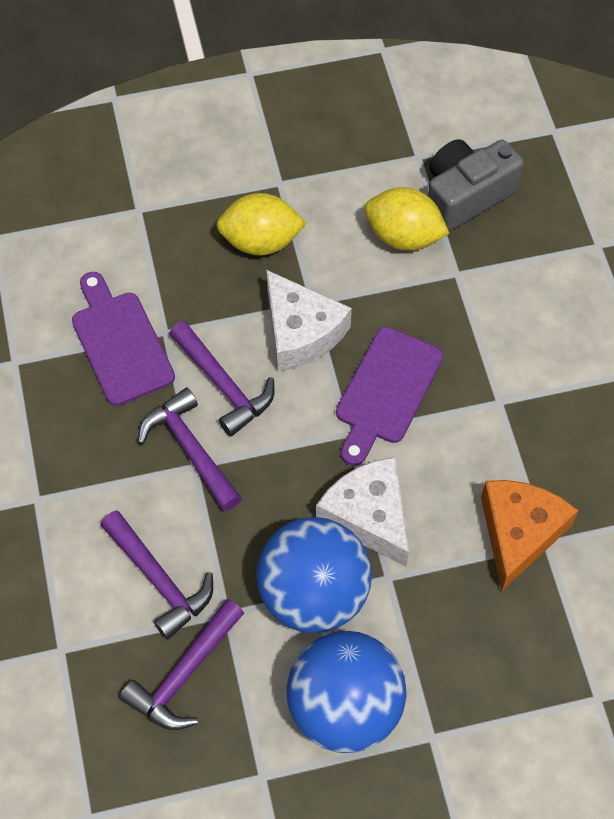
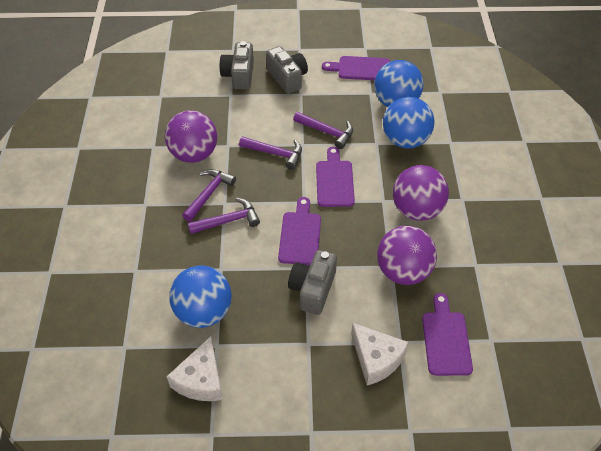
blue ball: [256,517,372,633] [286,631,406,753] = 2 -> [169,266,232,328] [374,60,424,107] [383,97,435,149] = 3
grey camera: [428,139,524,231] = 1 -> [219,41,254,90] [266,46,308,94] [288,250,337,315] = 3
orange cheese: [481,480,578,592] = 1 -> none = 0
purple ball: none = 0 -> [165,110,217,163] [377,226,437,285] [393,165,449,221] = 3
purple cutting board: [72,272,175,406] [336,327,443,466] = 2 -> [278,197,321,265] [316,147,355,207] [322,56,390,80] [422,293,473,376] = 4
yellow lemon: [216,193,307,255] [364,187,450,251] = 2 -> none = 0

